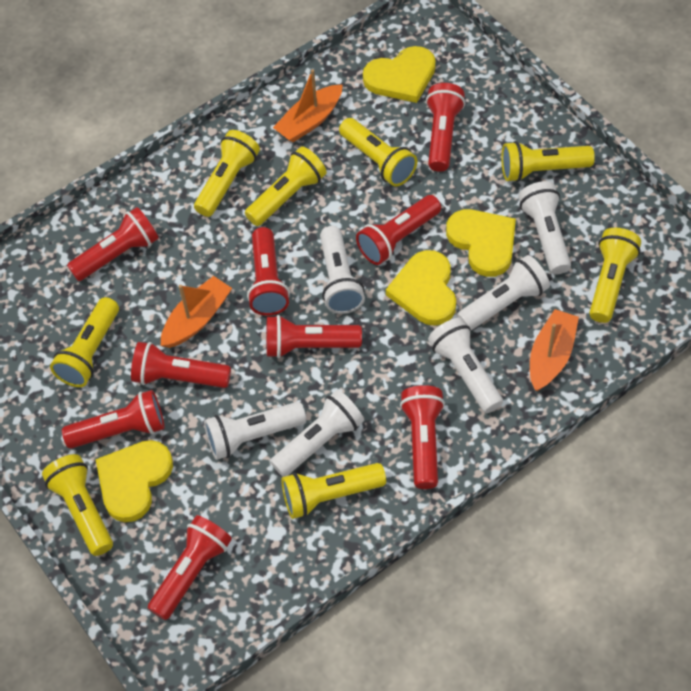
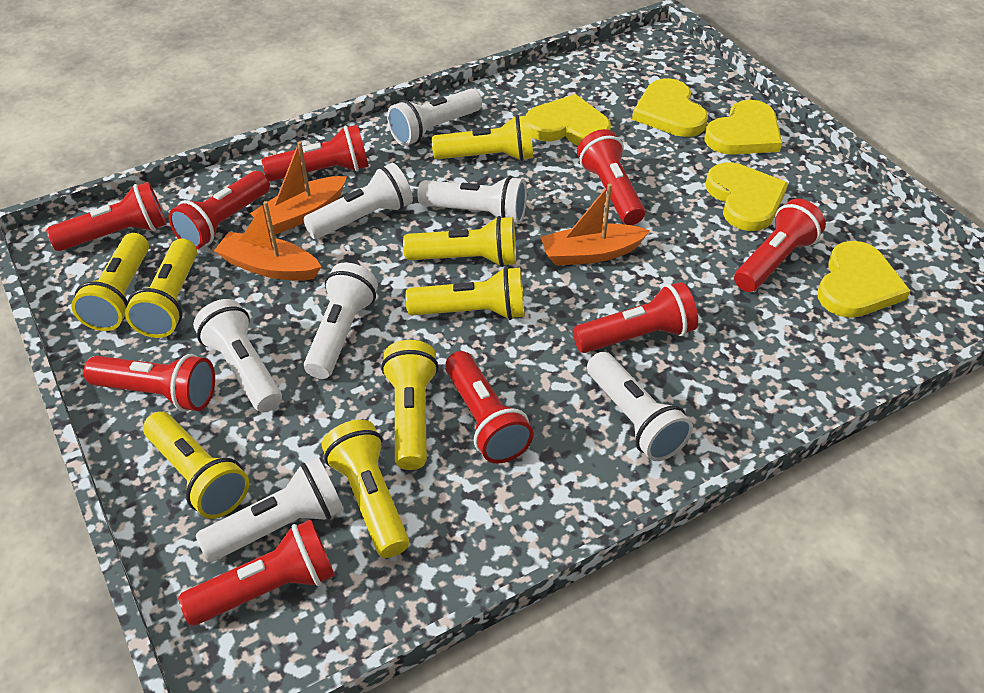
white flashlight: [204,402,306,460] [270,390,364,477] [320,226,365,314] [428,318,503,413] [457,255,550,330] [518,181,571,274] = 6 -> [193,299,282,412] [196,458,344,562] [303,163,413,239] [304,262,378,379] [387,89,482,146] [417,176,527,224] [587,352,693,461] = 7
yellow heart: [96,440,173,522] [363,46,436,103] [386,250,456,326] [446,209,516,277] = 4 -> [525,94,611,146] [632,78,708,137] [705,100,782,155] [705,162,788,231] [818,241,910,318] = 5

